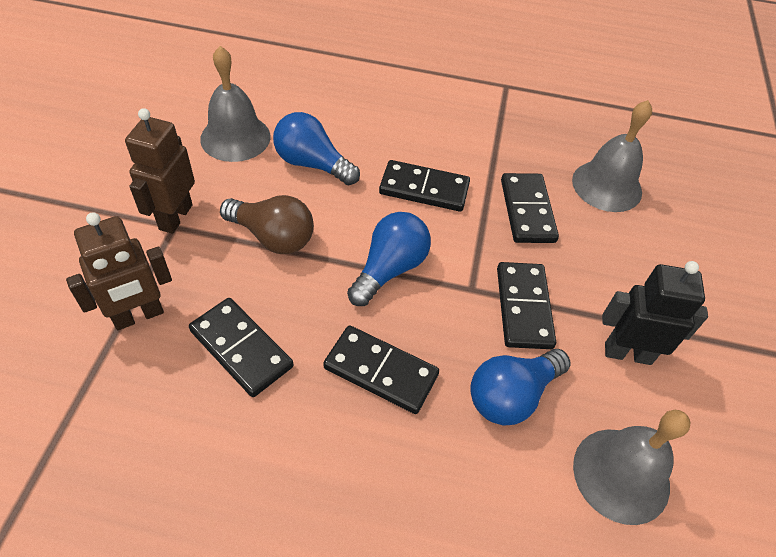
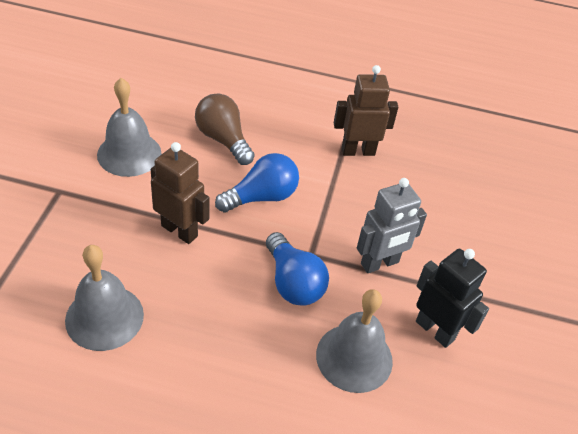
black domino: [189,298,293,397] [323,325,439,414] [379,160,470,212] [497,262,556,349] [501,173,559,243] = 5 -> none = 0
blue light bulb: [273,112,360,185] [347,212,431,306] [470,349,570,425] = 3 -> [215,153,299,213] [266,232,329,306] = 2
grey robot: none = 0 -> [357,178,427,273] = 1

